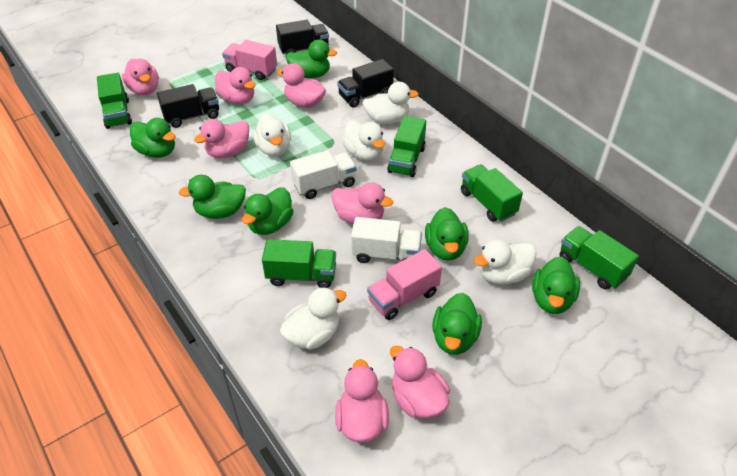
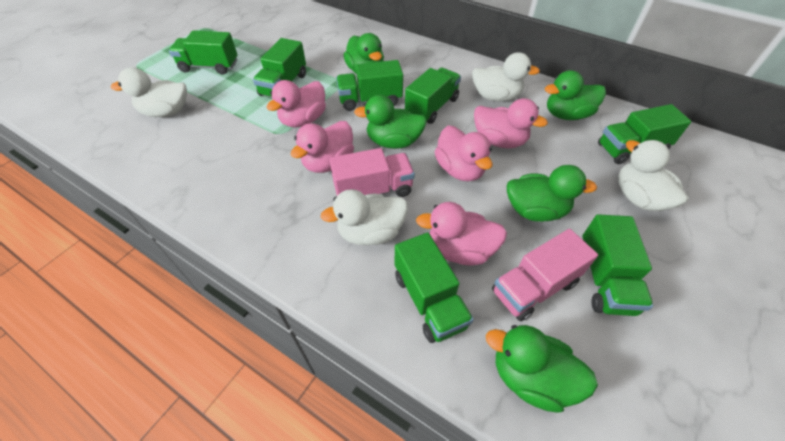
black truck: [157,84,219,128] [276,20,329,54] [337,59,394,108] = 3 -> none = 0
green duck: [130,118,176,158] [179,175,246,219] [242,188,293,235] [286,40,337,79] [425,207,469,261] [432,293,482,355] [532,256,580,314] = 7 -> [343,33,384,74] [354,95,427,149] [486,325,598,412] [507,165,597,222] [545,70,606,120] = 5
green truck: [97,73,132,129] [262,239,336,288] [387,116,426,177] [461,164,523,222] [560,226,639,290] = 5 -> [169,30,237,75] [253,38,306,98] [336,60,403,111] [395,233,474,343] [405,68,461,124] [582,214,653,316] [598,104,691,164] = 7
pink duck: [122,59,159,95] [194,119,249,158] [215,67,256,104] [277,63,326,108] [331,182,393,224] [335,359,389,443] [390,345,450,419] = 7 -> [266,80,326,127] [291,121,354,173] [416,202,507,265] [435,125,493,181] [474,98,548,148] = 5
white duck: [253,113,291,157] [280,287,346,350] [342,120,385,161] [362,82,419,124] [474,239,537,285] = 5 -> [111,67,187,117] [321,189,408,245] [472,52,540,101] [618,140,688,211] = 4
white truck: [290,150,357,199] [351,217,422,263] = 2 -> none = 0

